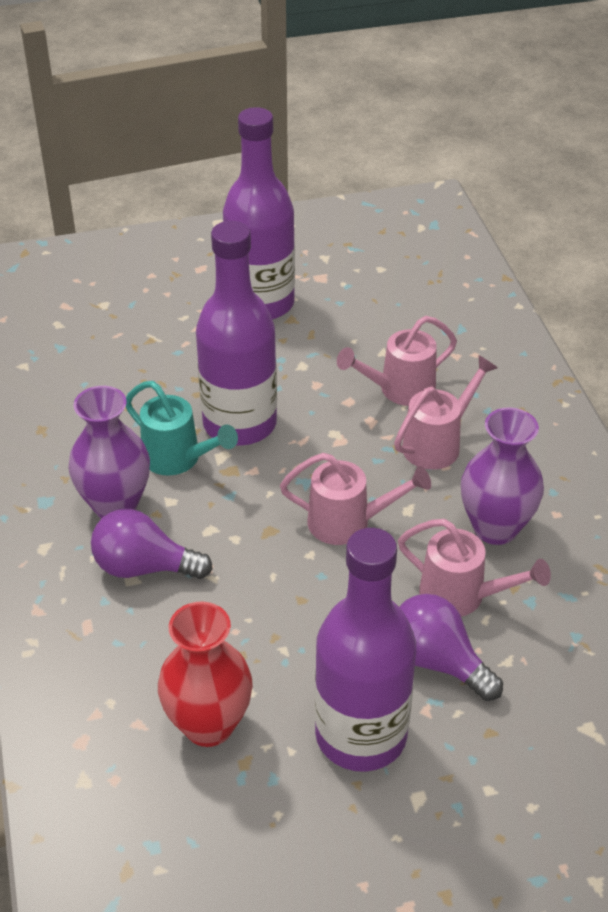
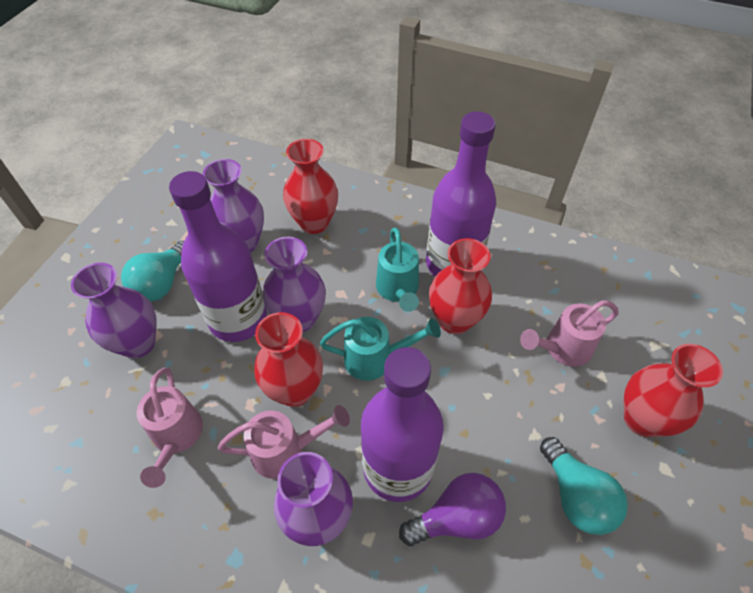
pink watering can: [280,453,431,545] [337,316,457,406] [394,355,498,470] [398,519,551,617] = 4 -> [137,368,203,488] [218,405,350,479] [520,300,618,367] = 3
purple light bulb: [91,509,213,579] [399,594,503,701] = 2 -> [399,473,506,546] = 1
purple vase: [68,386,150,519] [461,408,544,545] = 2 -> [71,263,156,358] [203,159,264,253] [263,237,326,332] [274,452,353,546] = 4
red vase: [158,601,253,747] = 1 -> [254,312,323,407] [283,139,338,234] [429,238,492,334] [624,344,723,437] = 4
turquoise light bulb: none = 0 -> [121,241,184,302] [540,437,628,535] = 2
turquoise watering can: [126,381,238,476] = 1 -> [320,317,441,381] [376,227,419,312] = 2

